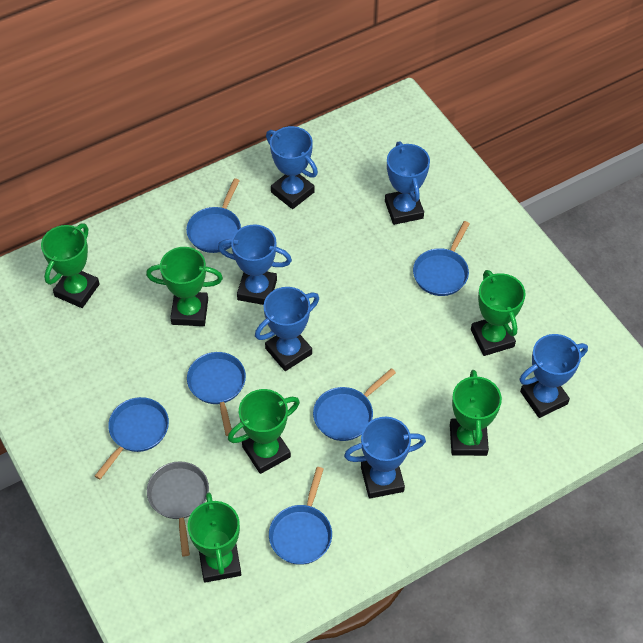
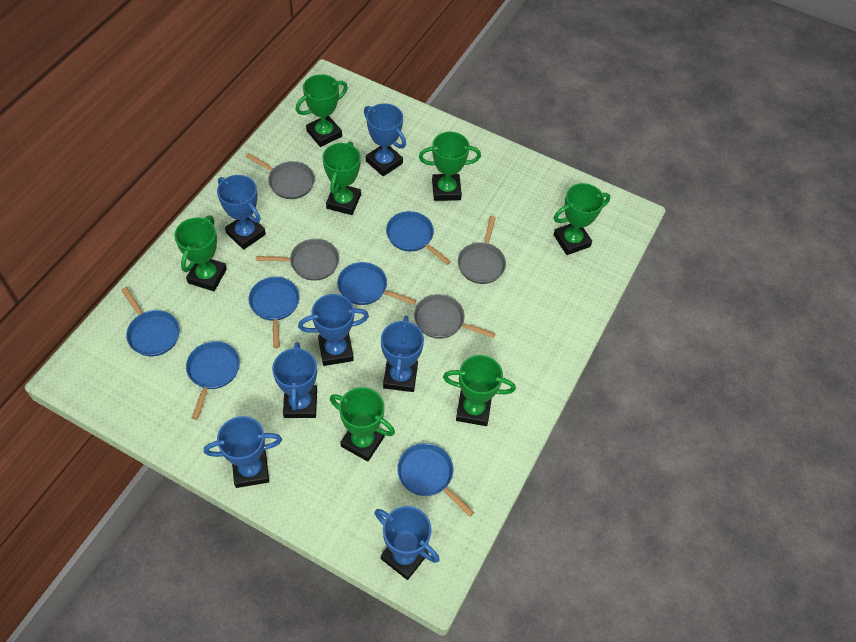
blue trophy: [218,224,292,305] [255,287,319,371] [266,126,318,209] [344,417,426,499] [385,141,430,225] [519,334,588,418] = 6 -> [204,416,282,488] [217,175,266,250] [272,342,317,418] [298,294,369,366] [364,103,406,176] [375,506,439,580] [381,316,424,392] = 7
green trophy: [41,224,100,308] [146,247,223,326] [188,492,241,583] [228,389,300,474] [450,370,502,456] [471,270,526,356] = 6 -> [174,215,227,291] [296,74,348,147] [323,141,361,215] [330,387,395,462] [419,132,481,201] [443,355,516,426] [554,183,610,255] = 7
grey pan: [147,461,209,556] = 1 -> [245,153,315,199] [256,239,339,281] [414,294,496,339] [458,216,506,284] = 4

